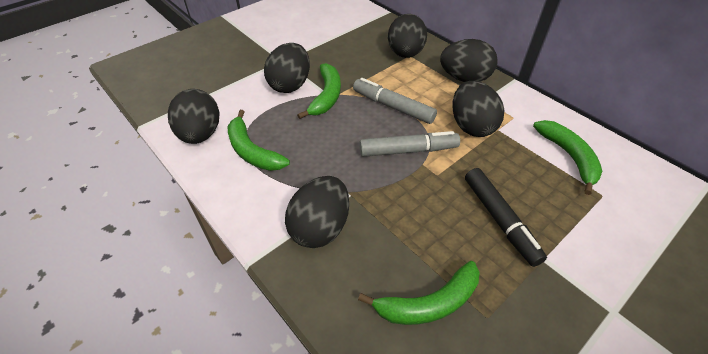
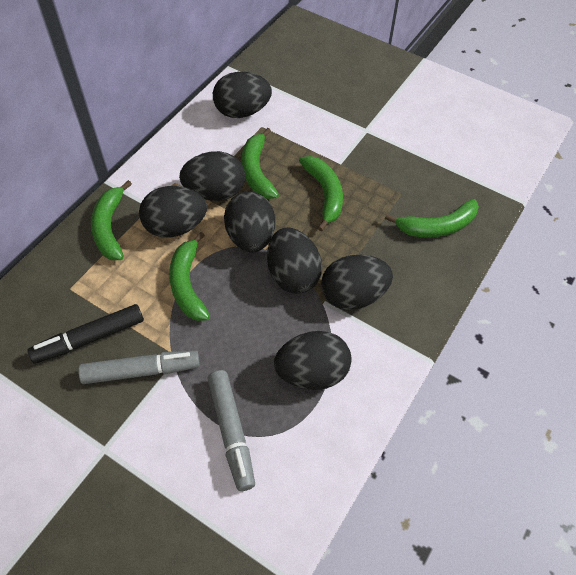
black egg: [168,89,220,144] [264,43,310,93] [285,176,349,248] [388,14,427,58] [440,39,498,82] [453,81,504,137] = 6 -> [139,186,207,238] [179,151,245,201] [213,72,272,118] [224,191,275,252] [267,227,322,294] [274,331,352,390] [321,255,393,310] = 7
green banana: [227,110,290,171] [297,63,341,119] [358,261,480,325] [533,120,602,195] = 4 -> [91,180,132,260] [169,232,210,321] [242,128,279,199] [299,156,343,232] [385,199,479,238] = 5

